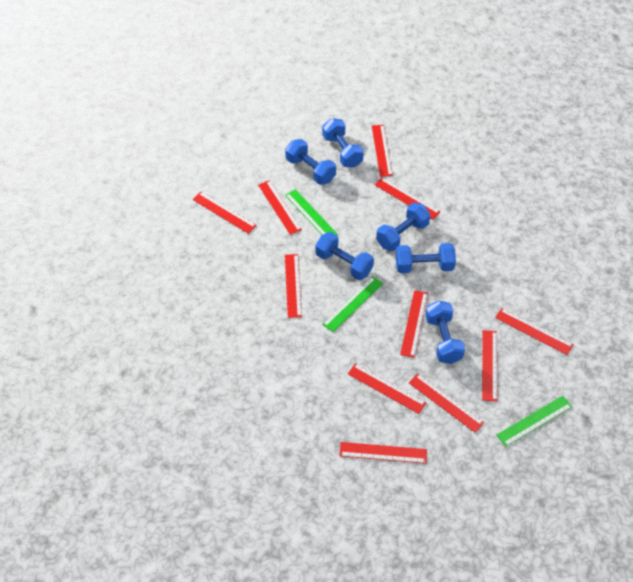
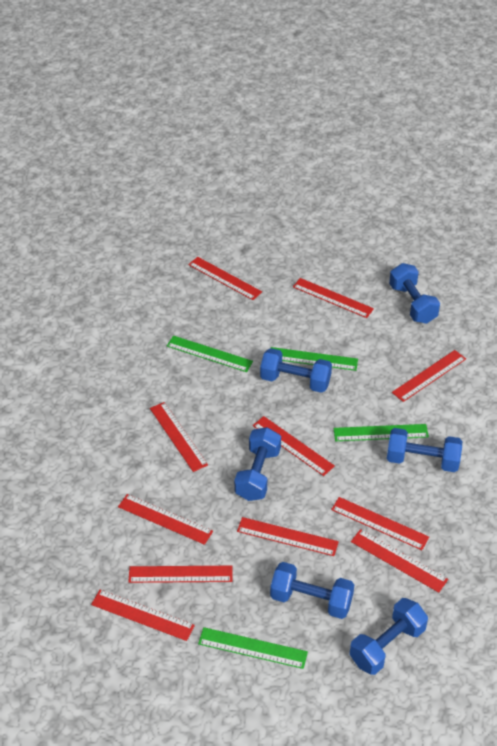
green ruler: [285,189,338,236] [322,276,383,332] [497,396,572,447] = 3 -> [167,335,253,372] [198,627,308,669] [271,347,358,371] [334,424,429,441] = 4

